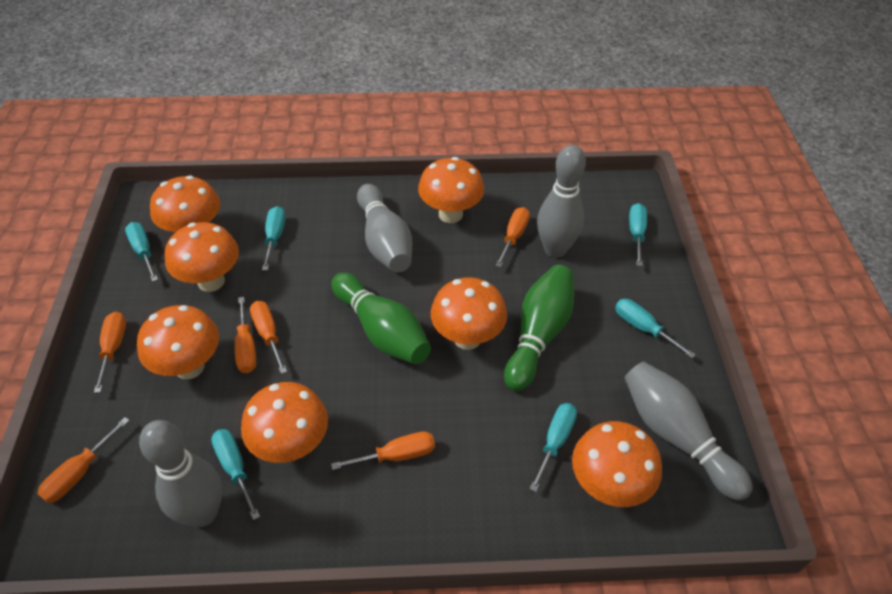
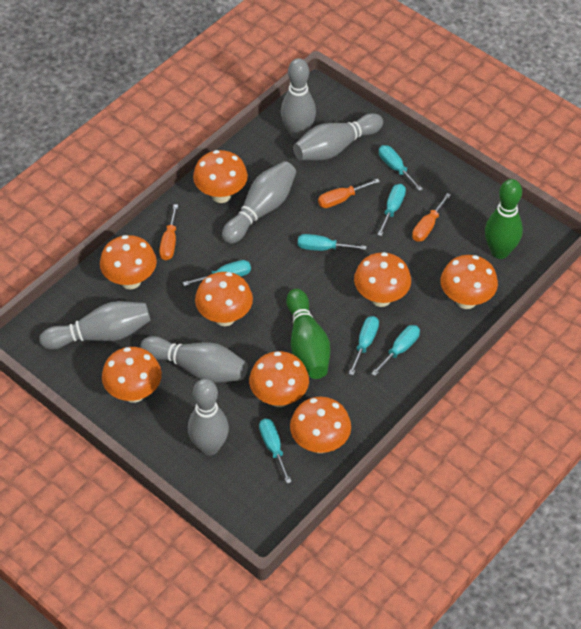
grey bowling pin: [139,420,222,527] [357,184,412,272] [537,145,586,258] [625,362,753,501] = 4 -> [39,301,151,350] [140,336,248,383] [188,379,229,455] [222,161,296,244] [281,58,316,139] [293,113,383,160] = 6
orange mushroom: [137,305,219,380] [150,175,220,232] [165,222,239,292] [241,382,328,463] [418,157,484,223] [431,277,507,350] [572,421,662,507] = 7 -> [100,235,157,289] [102,347,162,403] [193,150,248,203] [195,272,253,326] [249,351,309,407] [290,397,351,453] [354,252,411,307] [441,255,498,309] = 8
orange screwdriver: [37,417,130,503] [94,311,126,393] [235,297,256,373] [250,301,287,374] [331,432,435,470] [495,207,530,267] = 6 -> [159,204,178,260] [318,179,380,208] [412,193,451,242] = 3
turquoise screwdriver: [125,222,158,282] [211,429,260,520] [262,206,286,271] [530,403,577,492] [615,299,696,358] [629,203,647,266] = 6 -> [183,260,251,286] [259,419,292,484] [298,234,367,251] [349,316,379,375] [371,325,420,376] [377,184,406,236] [379,145,423,191] = 7

